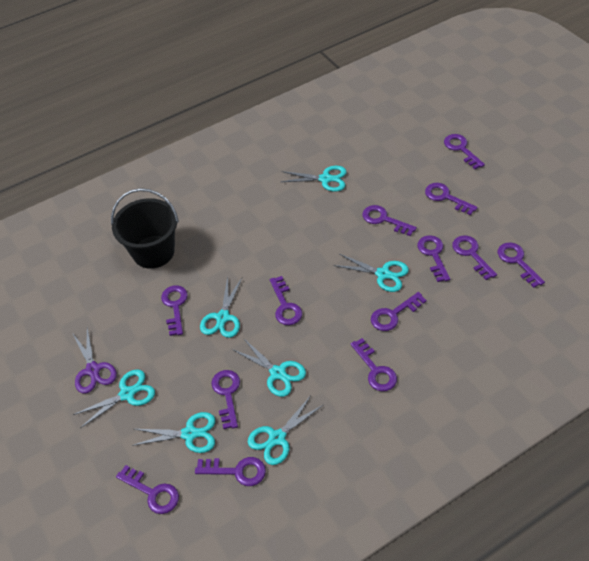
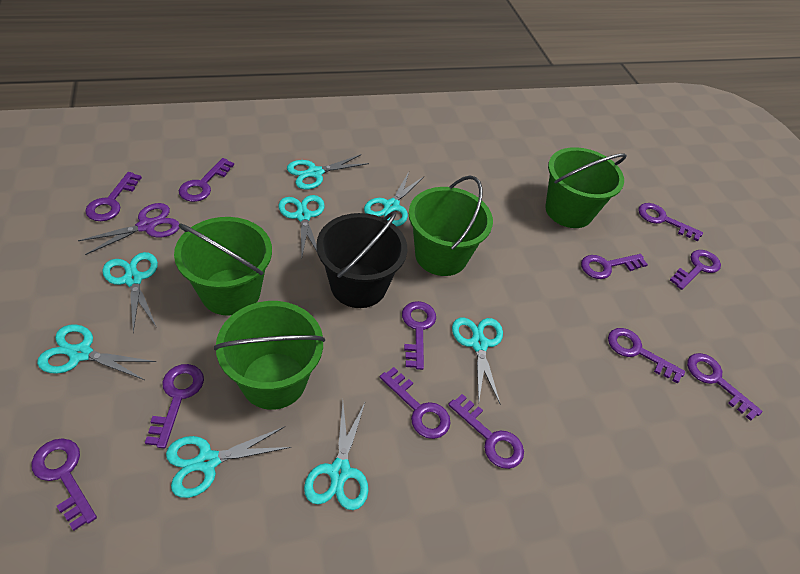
green bucket: none = 0 -> [174,217,272,316] [214,301,325,410] [408,176,493,276] [545,147,627,228] = 4
purple key: [116,465,179,514] [161,285,188,336] [195,457,266,486] [211,370,240,429] [270,276,302,325] [351,338,397,391] [362,205,417,236] [371,292,427,331] [417,235,450,282] [425,183,478,215] [444,134,485,169] [452,236,497,280] [498,243,545,288] = 13 -> [31,439,97,531] [85,172,142,221] [145,364,204,448] [179,158,234,202] [380,367,451,439] [402,301,436,370] [448,394,524,469] [581,254,648,279] [608,328,685,384] [638,203,703,241] [670,250,721,290] [687,353,763,421] = 12
turquoise scissors: [73,369,155,428] [132,412,215,453] [200,277,242,338] [232,338,306,397] [248,395,323,465] [281,166,347,192] [334,254,409,292] = 7 -> [37,324,156,380] [102,252,158,332] [166,427,291,498] [278,195,325,256] [287,154,369,189] [304,402,368,510] [364,172,424,226] [452,318,503,404] = 8

